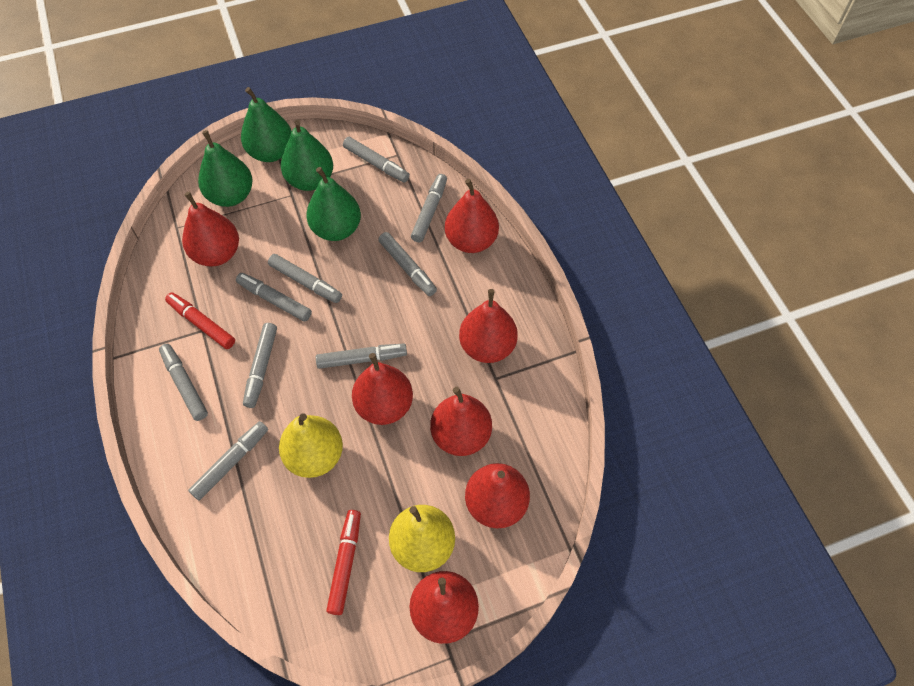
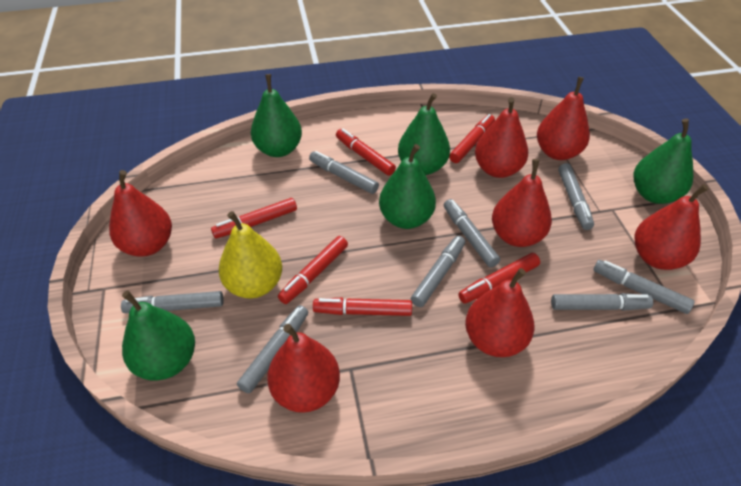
green pear: [198,130,253,207] [241,87,292,162] [281,120,333,191] [306,167,361,241] = 4 -> [122,290,195,381] [251,74,302,157] [379,144,436,229] [398,93,450,175] [634,119,693,204] = 5
grey marker: [159,344,208,421] [188,421,268,500] [236,273,312,321] [243,323,277,408] [268,254,342,303] [316,344,407,369] [343,137,410,183] [378,232,437,296] [411,174,447,242] = 9 -> [121,291,224,313] [237,305,308,393] [309,151,379,194] [411,236,465,307] [444,199,500,267] [551,293,653,311] [558,163,594,230] [593,260,695,314] = 8
red marker: [165,292,235,349] [326,510,361,615] = 2 -> [211,198,297,239] [278,236,348,304] [313,298,412,316] [336,128,396,176] [449,114,495,163] [458,253,540,304] = 6
yellow pear: [279,413,343,478] [389,505,455,572] = 2 -> [218,211,282,298] = 1

